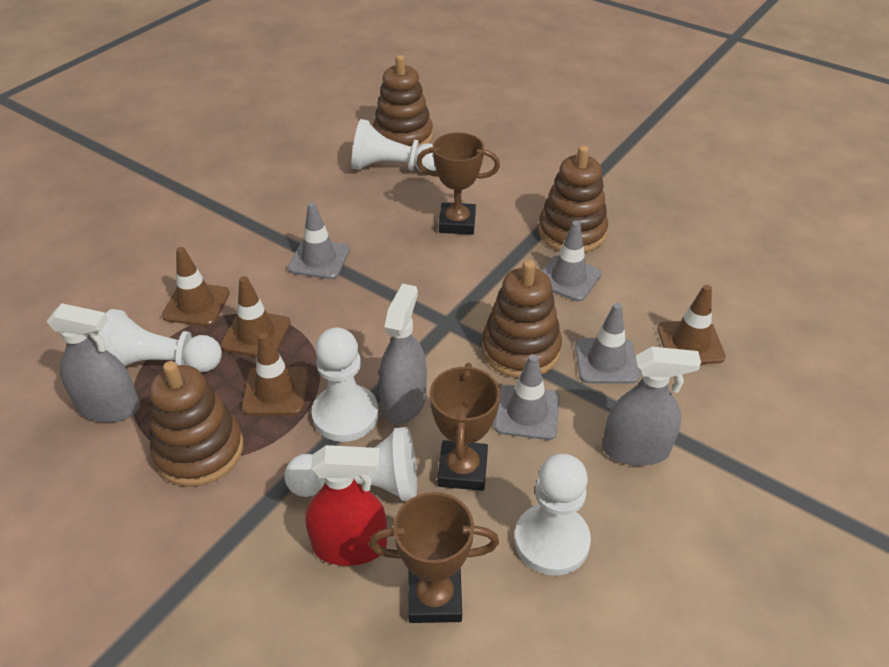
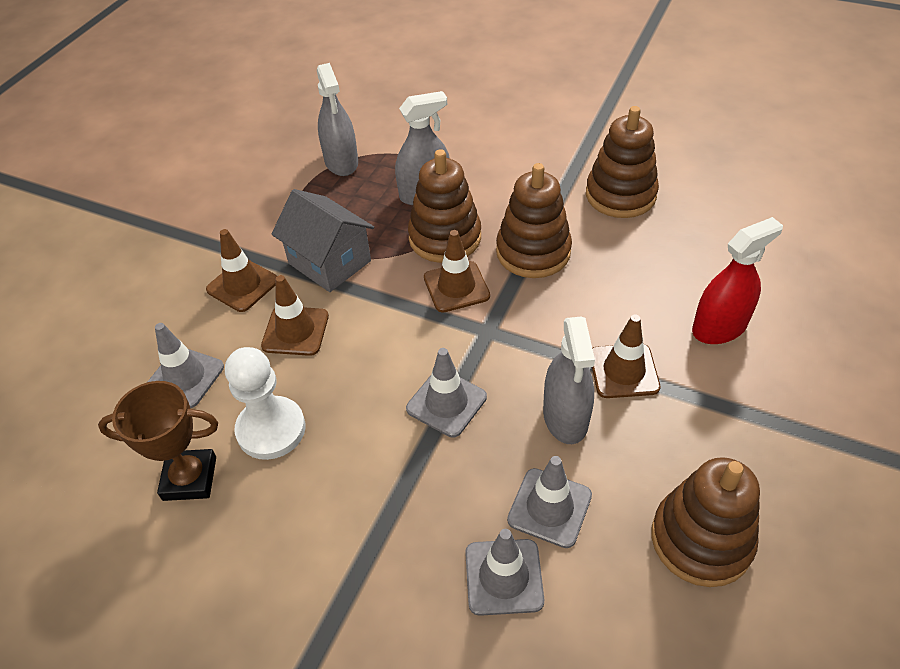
brown trophy: [369,492,499,623] [417,132,500,234] [430,363,500,491] = 3 -> [98,381,218,501] = 1
grey house: none = 0 -> [271,189,374,292] = 1
white pawn: [98,309,222,372] [284,427,417,501] [311,328,379,442] [351,119,436,172] [515,454,591,576] = 5 -> [225,347,306,460] = 1

